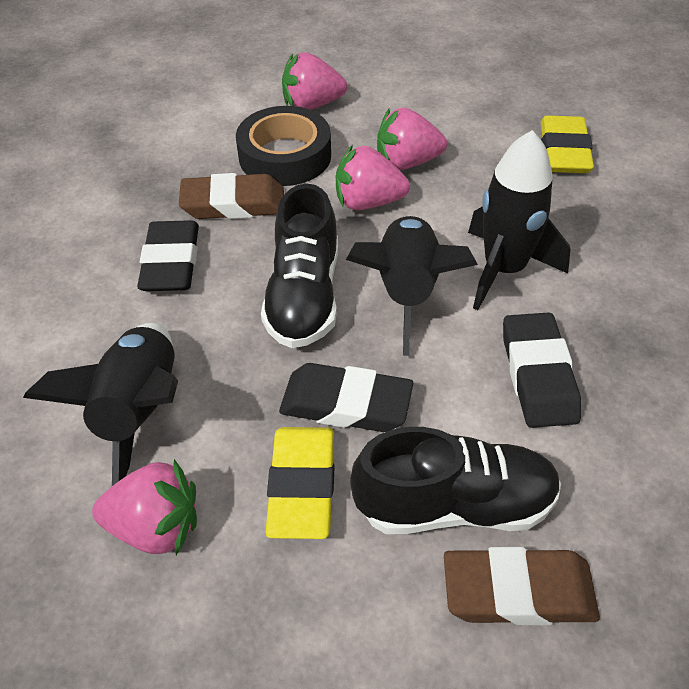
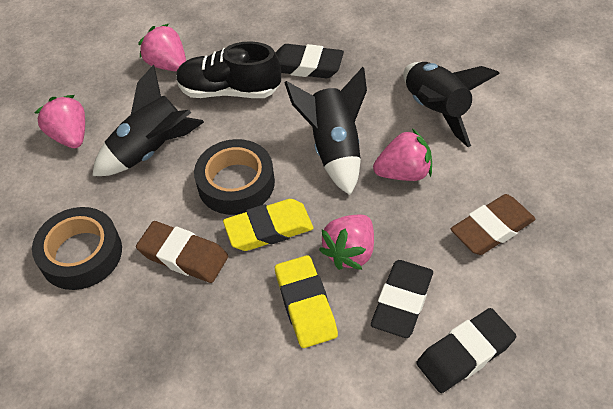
black shoe: [261,184,338,348] [350,427,561,534] = 2 -> [176,41,281,98] = 1
black tape: [236,106,331,186] = 1 -> [32,207,122,290] [194,139,275,215] = 2

